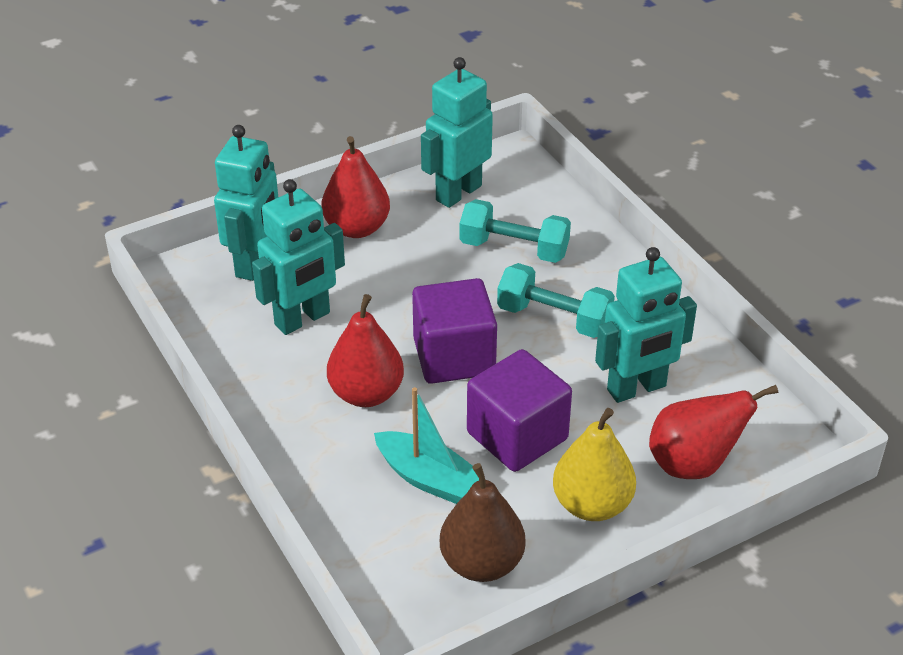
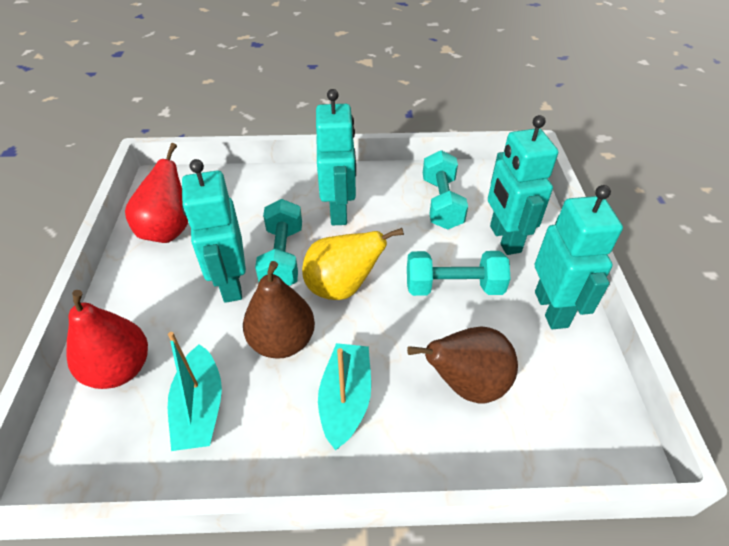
brown pear: [440,463,525,582] = 1 -> [243,261,315,359] [407,326,518,403] = 2
purple cube: [412,278,497,384] [467,349,572,472] = 2 -> none = 0
red pear: [321,136,390,238] [327,294,404,407] [649,385,778,479] = 3 -> [66,290,148,389] [125,143,188,243] = 2
turquoise boat: [374,387,479,504] = 1 -> [168,332,222,451] [318,343,371,450] = 2
turquoise dumbbell: [460,199,571,263] [497,263,615,338] = 2 -> [255,199,302,286] [407,251,511,296] [423,150,468,230] = 3

